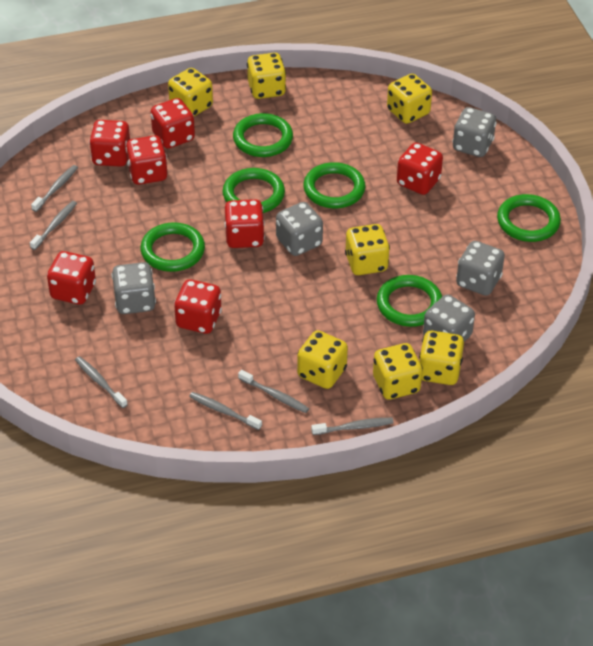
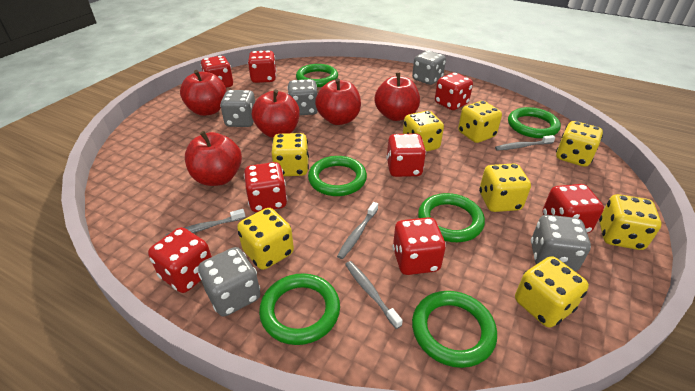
grey toothbrush: [30,201,77,250] [31,165,78,212] [75,356,128,408] [189,392,262,430] [238,370,309,413] [311,418,394,435] = 6 -> [166,209,245,236] [337,202,378,259] [345,261,403,329] [495,135,555,151] = 4
red apple: none = 0 -> [180,70,227,116] [185,131,242,186] [252,89,300,138] [315,78,361,125] [375,73,420,121] = 5
red dice: [47,251,96,305] [89,120,130,167] [126,135,167,185] [151,98,195,148] [174,279,222,334] [224,199,265,248] [397,143,443,195] = 7 -> [148,227,212,293] [200,56,233,88] [244,162,287,212] [248,50,277,83] [386,133,426,177] [392,217,446,275] [435,73,473,110] [543,184,604,233] = 8
yellow dice: [168,68,213,116] [247,53,286,99] [297,330,348,389] [345,224,390,275] [373,343,423,400] [387,74,432,124] [419,331,464,385] = 7 -> [237,208,294,270] [271,133,309,176] [403,111,444,152] [458,101,502,143] [479,163,531,212] [515,256,589,328] [556,121,603,167] [599,194,662,250] = 8

